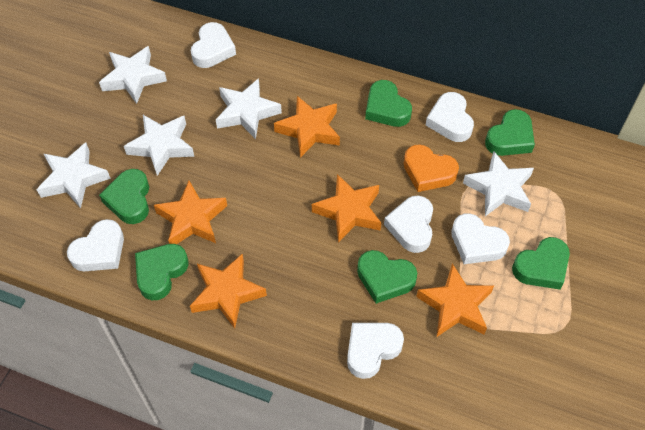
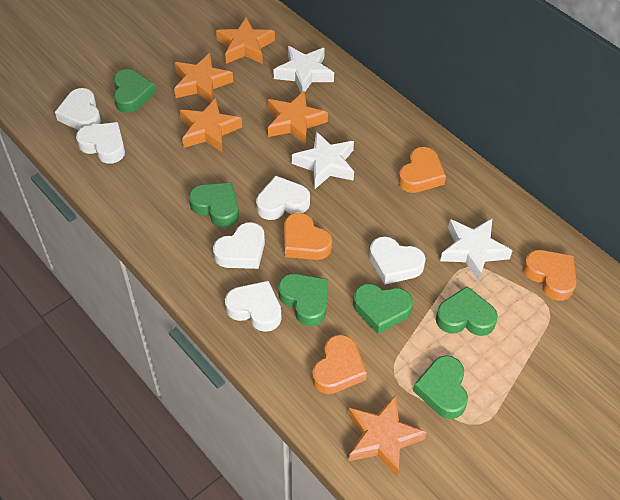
orange heart: [404,144,459,192] = 1 -> [284,213,332,260] [312,335,367,394] [398,147,446,193] [523,250,577,301] = 4
white star: [37,142,111,208] [99,46,167,104] [124,115,195,176] [216,78,282,139] [463,151,534,216] = 5 -> [273,46,334,93] [292,131,354,189] [440,219,513,281] = 3

